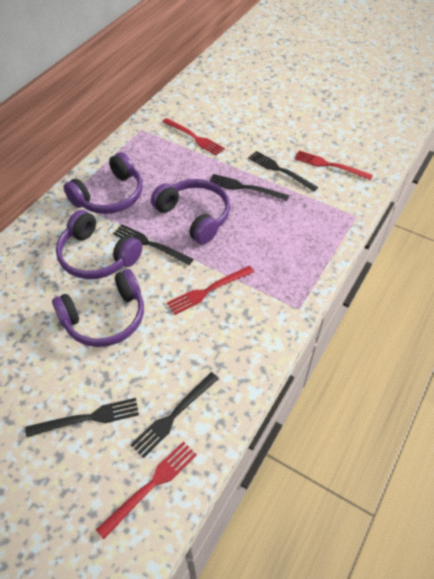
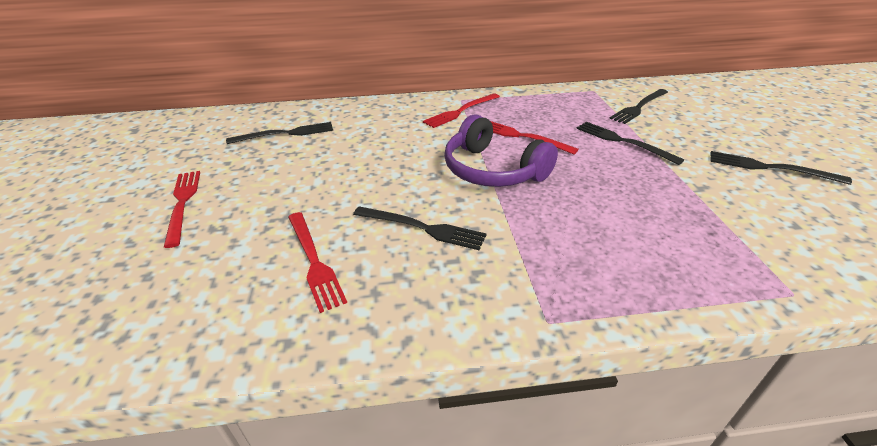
purple headphones: [52,269,144,347] [56,210,142,279] [63,152,143,214] [151,179,230,244] = 4 -> [444,114,558,187] = 1

